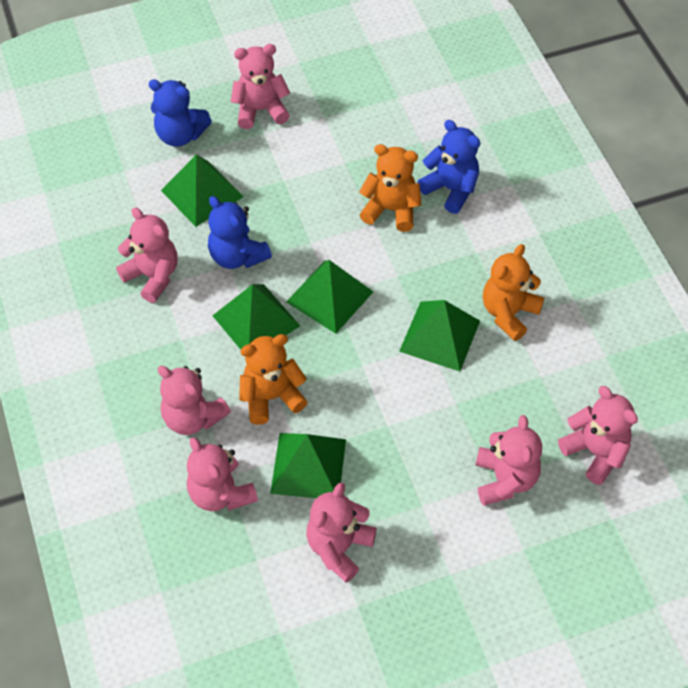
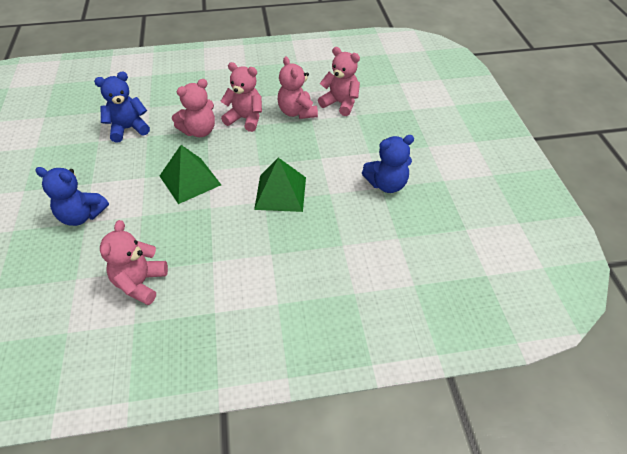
green pyramid: [161,154,244,227] [212,284,300,350] [270,433,346,498] [286,260,373,334] [399,300,480,371] = 5 -> [160,145,221,204] [254,157,306,212] = 2
orange teddy bear: [239,334,308,425] [359,144,422,232] [483,244,544,341] = 3 -> none = 0
pink teddy bear: [116,207,178,303] [157,366,231,435] [187,437,258,511] [231,44,290,129] [306,482,377,583] [476,415,542,506] [558,386,638,485] = 7 -> [100,220,168,305] [172,79,215,137] [221,62,262,132] [277,56,318,119] [318,47,360,116] = 5

